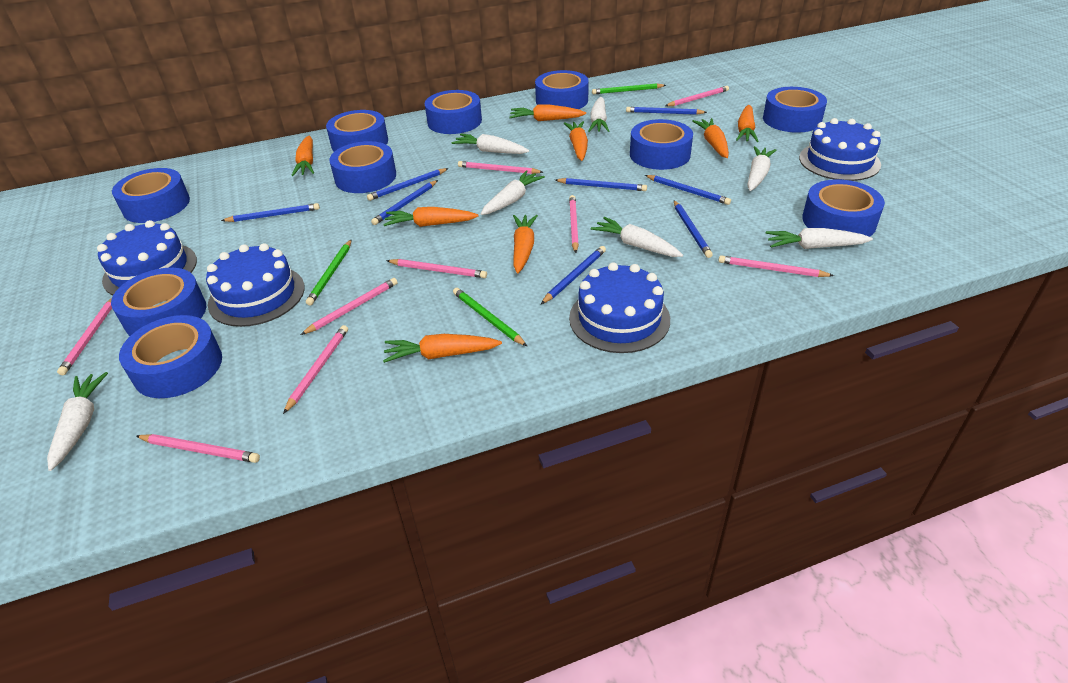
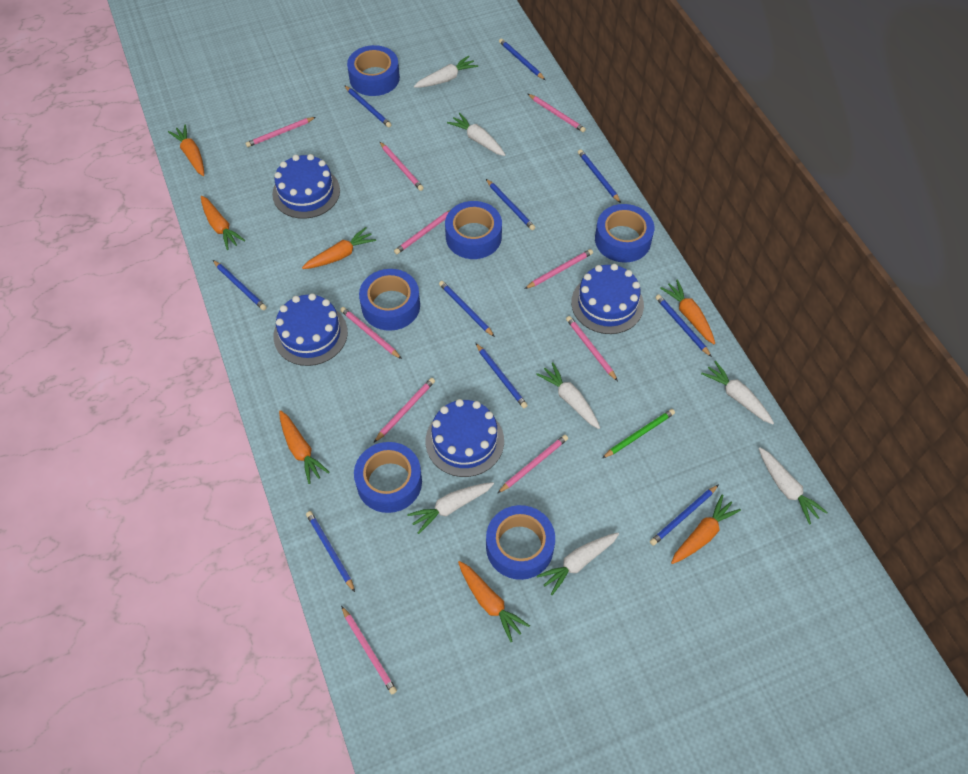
blue pencil: [221,203,320,222] [367,168,449,201] [371,180,438,225] [541,246,606,304] [555,178,647,191] [626,107,707,115] [645,175,731,205] [674,200,713,258] = 8 -> [213,260,267,310] [306,511,355,592] [344,85,391,127] [439,281,495,337] [476,343,528,408] [486,179,535,230] [499,39,545,80] [578,149,621,203] [650,484,719,546] [655,294,712,357] = 10
blue tape: [111,268,206,336] [112,168,190,223] [119,315,222,398] [326,110,388,152] [329,141,396,193] [424,90,482,134] [535,70,589,109] [630,119,693,170] [763,87,827,133] [802,179,885,237] = 10 -> [347,45,400,96] [354,442,422,513] [359,269,420,331] [445,201,502,259] [486,505,555,580] [595,204,654,263] = 6
green pencil: [306,239,352,306] [453,288,527,346] [592,83,666,94] = 3 -> [602,409,675,458] = 1
orange carrot: [291,136,314,176] [383,207,479,227] [383,334,502,363] [510,105,586,121] [513,215,538,273] [564,121,588,161] [692,118,729,158] [736,105,759,142] = 8 -> [168,125,204,176] [201,196,245,250] [279,410,330,484] [302,227,376,269] [458,561,530,642] [660,280,715,344] [671,494,741,564] = 7
pink pencil: [57,298,112,375] [136,434,260,463] [283,325,348,414] [301,278,398,335] [386,259,487,278] [458,161,543,174] [569,195,579,253] [665,86,729,106] [718,255,834,277] = 9 -> [246,117,316,147] [340,307,402,359] [341,606,397,694] [374,378,435,442] [379,141,424,191] [394,210,450,254] [497,435,568,494] [525,249,593,289] [528,94,586,132] [566,316,618,381] = 10

